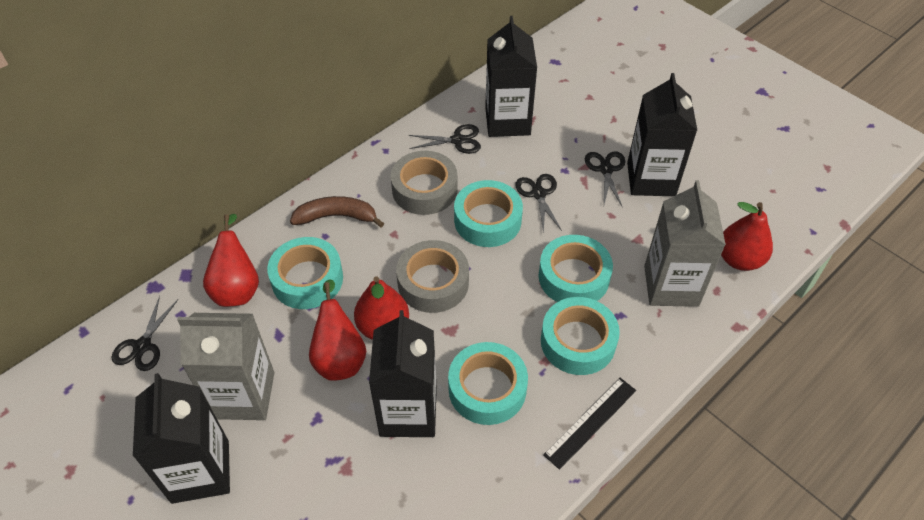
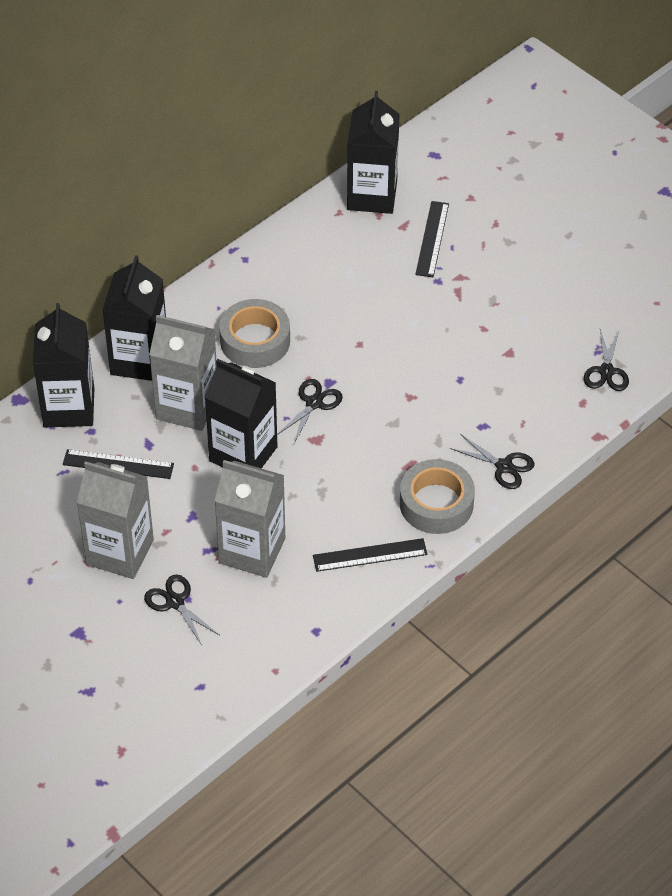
black ruler: [543,378,636,470] = 1 -> [63,449,174,479] [313,538,427,572] [415,201,449,277] = 3
brown banana: [290,196,384,228] = 1 -> none = 0
grey carton: [177,313,274,420] [644,180,726,307] = 2 -> [76,461,154,579] [149,315,216,431] [214,460,285,578] = 3
red pear: [203,214,259,307] [309,279,366,381] [354,276,409,340] [721,202,773,271] = 4 -> none = 0
turquoise tape: [267,237,343,309] [448,342,528,425] [454,180,523,247] [538,235,613,302] [541,297,620,375] = 5 -> none = 0

